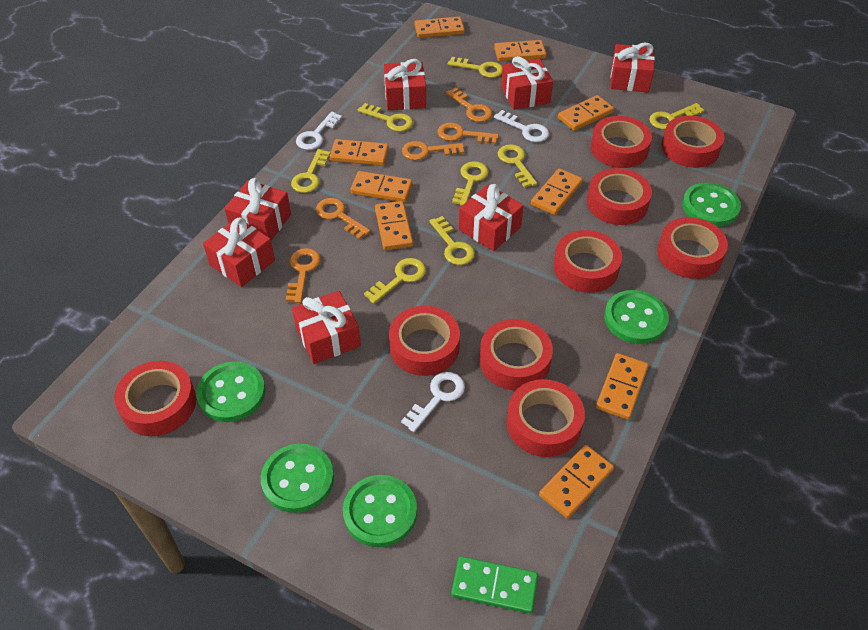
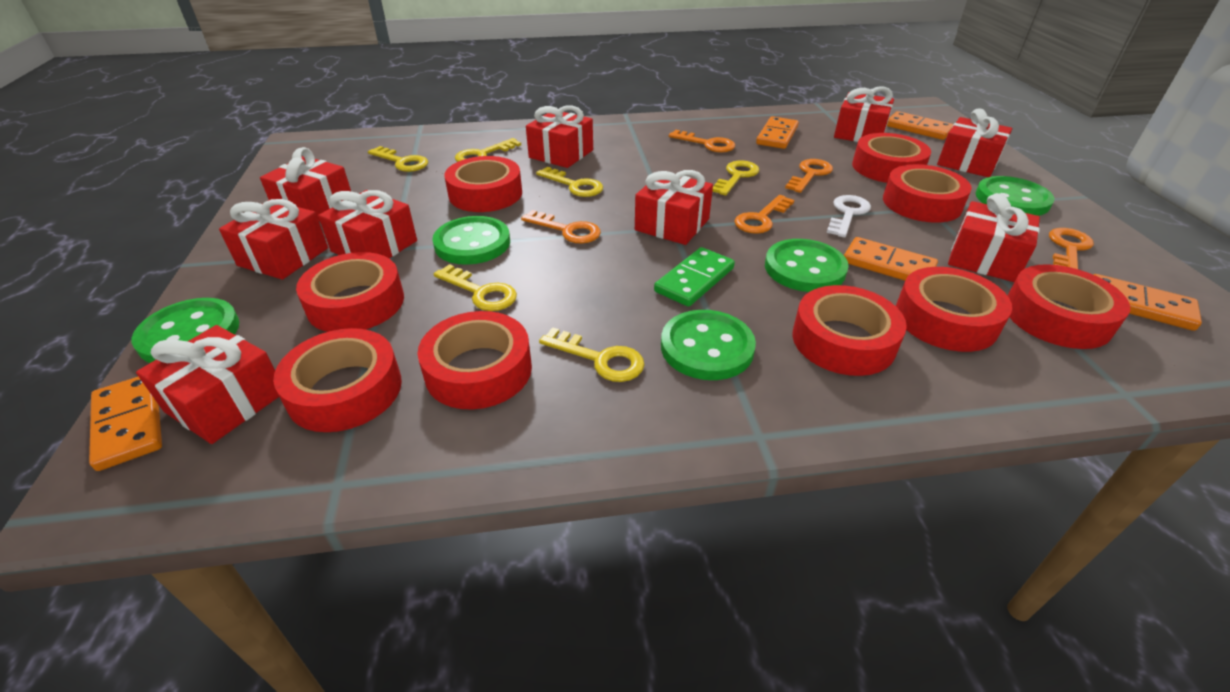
orange domino: [330,139,389,166] [350,171,413,202] [375,201,413,250] [414,17,465,38] [494,40,546,62] [531,168,583,215] [539,445,614,518] [558,95,614,131] [596,353,649,420] = 9 -> [89,377,162,471] [756,116,799,149] [844,237,938,281] [887,111,953,140] [1094,274,1202,331] = 5
red gift: [203,217,275,287] [224,178,291,241] [292,291,361,364] [384,59,426,110] [459,184,524,251] [501,56,553,110] [610,42,655,92] = 7 -> [136,325,279,444] [219,199,328,280] [260,147,351,221] [318,190,417,258] [526,106,593,168] [635,170,713,245] [834,86,894,142] [937,108,1012,177] [948,193,1040,282] = 9
white key: [296,112,342,150] [401,372,465,432] [494,110,549,142] = 3 -> [827,195,871,238] = 1
yellow key: [291,149,330,193] [358,103,413,132] [364,258,426,304] [429,216,475,265] [448,57,503,78] [452,161,489,206] [498,144,537,188] [649,103,704,130] = 8 -> [368,146,428,172] [434,264,517,311] [455,138,521,162] [536,167,603,197] [539,327,644,382] [712,160,759,195] = 6

